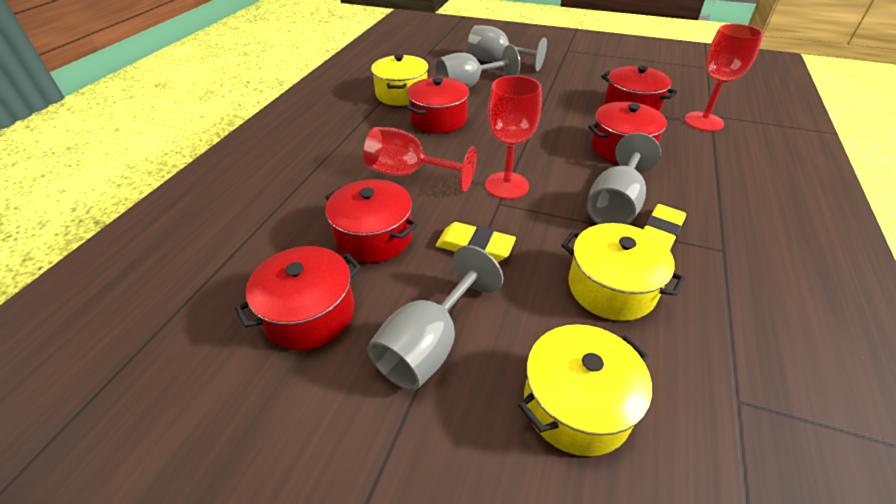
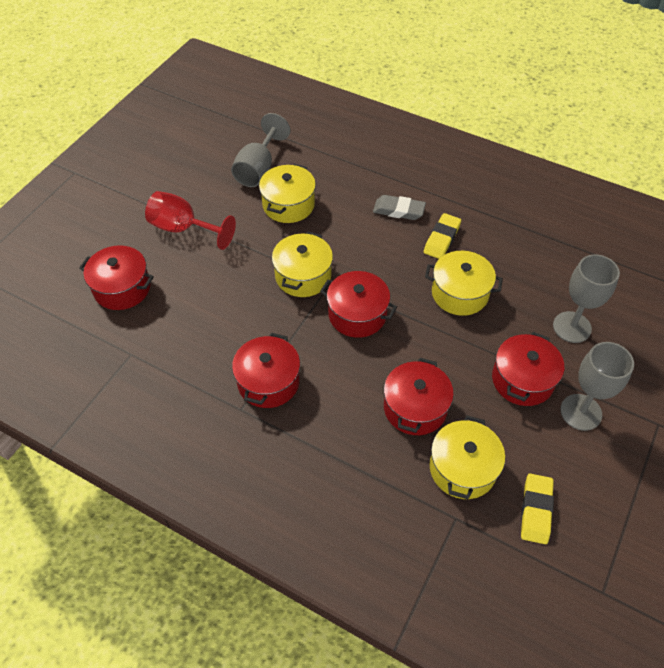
grey eraser: none = 0 -> [373,195,426,220] = 1
grey goblet: [367,245,503,391] [435,45,520,88] [467,25,547,71] [587,133,661,225] = 4 -> [231,113,290,187] [553,254,620,343] [560,342,634,431] = 3
red goblet: [363,127,477,191] [485,75,542,199] [684,24,764,131] = 3 -> [145,191,236,250] = 1
yellow pot: [371,54,428,106] [519,324,652,456] [561,223,685,321] = 3 -> [259,164,316,223] [272,232,333,297] [425,251,503,316] [430,415,505,499] = 4

